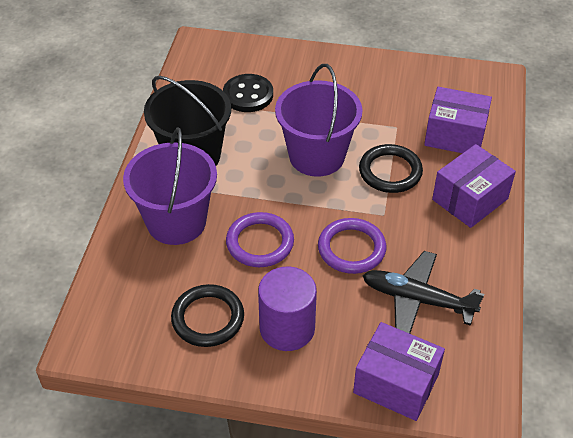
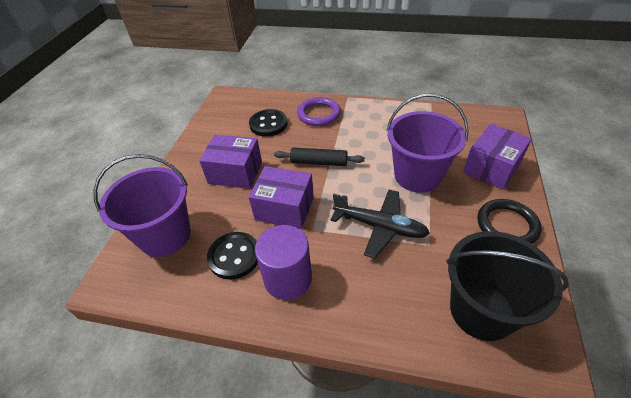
black button: [223,74,273,112] = 1 -> [207,232,258,280] [249,109,287,137] = 2
black ring: [171,284,244,347] [359,144,423,193] = 2 -> [477,199,542,244] = 1
black rolling pin: none = 0 -> [274,148,365,166] = 1
purple ring: [226,212,294,267] [318,218,386,274] = 2 -> [297,97,341,126] = 1

